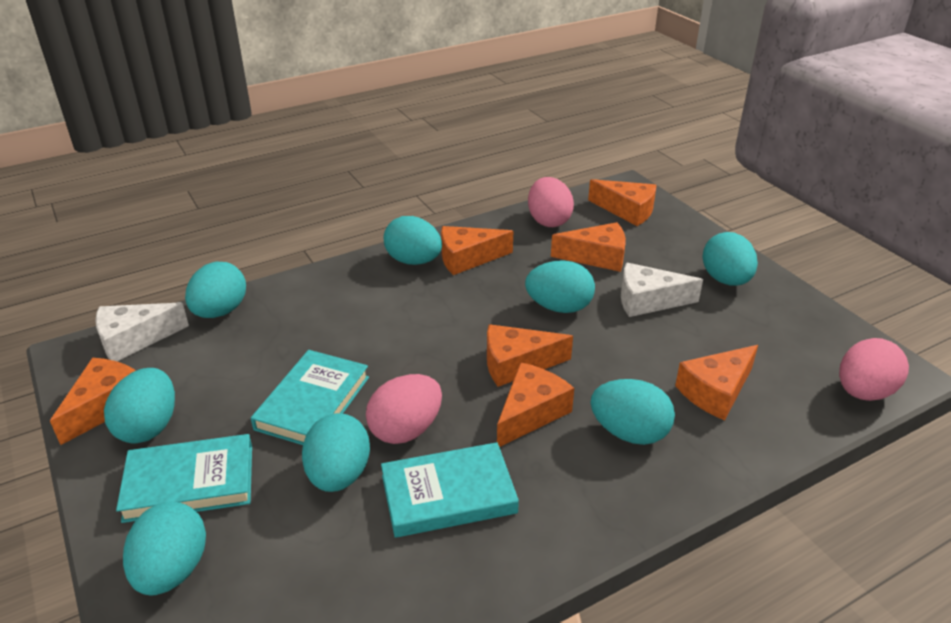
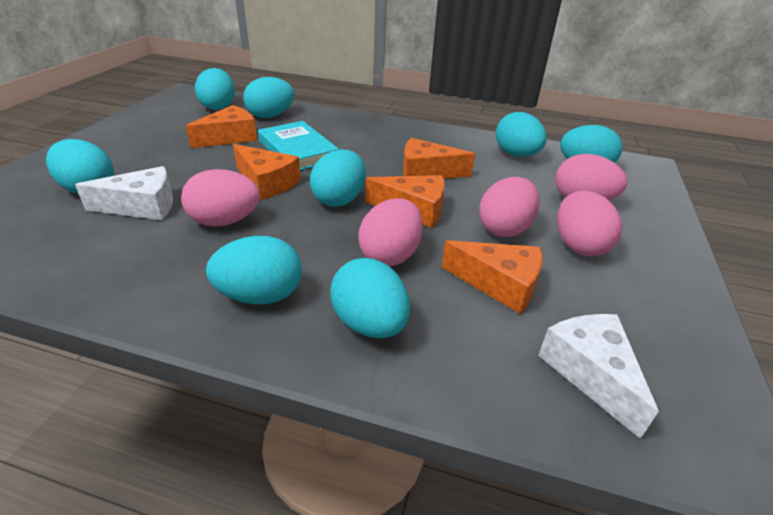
orange cheese: [50,358,136,445] [441,226,513,275] [487,324,573,387] [497,362,574,447] [551,222,626,272] [588,179,657,226] [675,345,758,420] = 7 -> [186,105,257,148] [233,144,301,200] [365,175,445,228] [403,138,475,179] [442,240,542,314] = 5
pink egg: [366,374,442,444] [528,177,574,227] [839,338,909,401] = 3 -> [181,169,260,227] [359,198,423,266] [479,177,540,237] [555,154,627,201] [557,190,622,256] = 5
turquoise book: [116,434,252,523] [251,350,369,445] [381,442,519,538] = 3 -> [258,121,339,170] = 1

